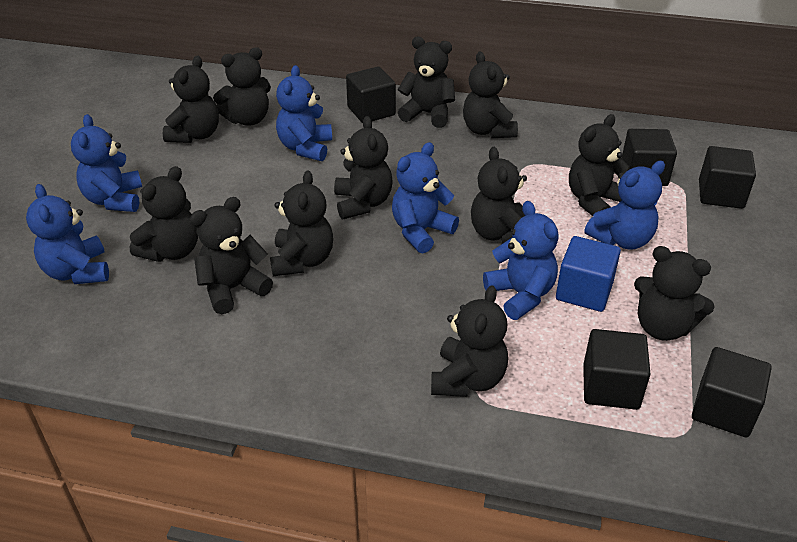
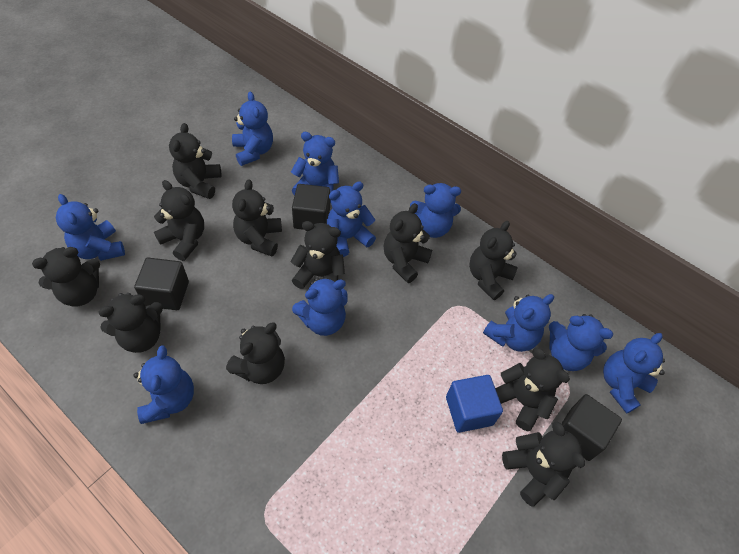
black cube: [346,67,396,123] [583,329,651,410] [622,129,677,186] [692,347,772,438] [699,146,756,209] = 5 -> [134,258,189,310] [292,184,330,230] [561,394,622,461] = 3
black teddy bear: [130,166,198,262] [163,56,219,143] [190,197,273,314] [213,47,271,126] [270,170,333,276] [334,116,392,219] [398,37,455,128] [431,285,508,397] [463,52,518,138] [471,147,527,244] [569,114,629,216] [634,246,715,341] = 12 -> [32,247,100,307] [99,293,163,353] [154,180,204,261] [169,123,221,199] [226,322,285,384] [232,179,282,256] [290,221,345,289] [384,203,432,283] [469,221,517,300] [495,347,570,431] [502,421,585,507] = 11
blue teddy bear: [26,184,109,284] [71,114,142,212] [276,65,332,161] [392,142,459,253] [483,201,559,320] [584,161,665,250] = 6 -> [56,194,125,261] [134,345,194,424] [232,91,273,166] [291,132,339,203] [292,277,348,336] [327,182,376,257] [410,183,461,238] [483,294,554,352] [549,314,613,371] [603,333,665,414] = 10

